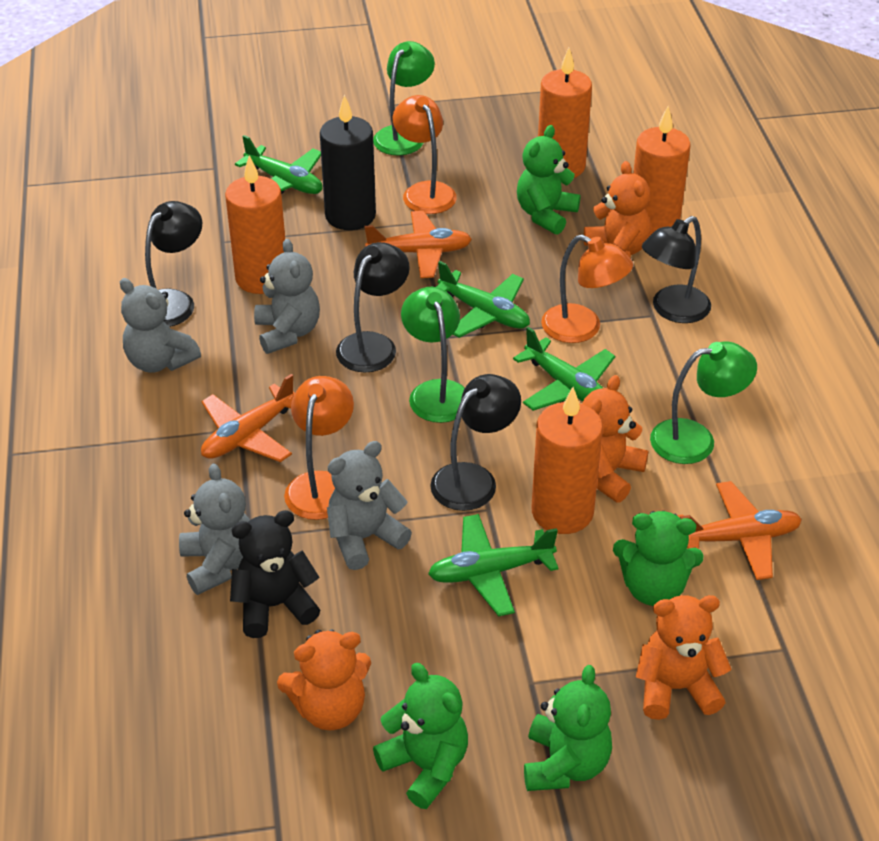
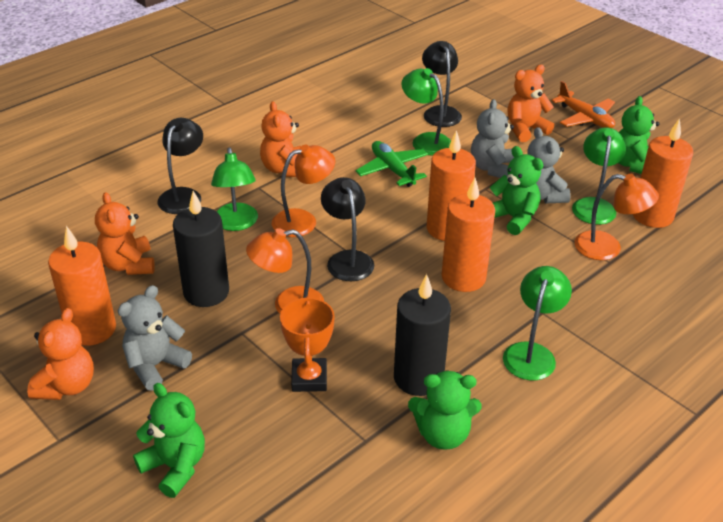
black candle: [320,95,376,230] = 1 -> [173,191,229,307] [394,274,451,396] = 2
black lamp: [145,201,202,327] [336,242,410,373] [430,374,521,511] [642,216,711,323] = 4 -> [157,118,203,214] [321,177,374,281] [422,41,462,127] = 3
black teddy bear: [230,510,320,638] = 1 -> none = 0
green lamp: [373,41,435,156] [401,287,465,423] [650,341,757,464] = 3 -> [211,147,258,231] [401,68,451,156] [503,266,572,380] [572,127,626,225] = 4
green plane: [235,135,323,194] [428,514,559,617] [436,261,530,338] [513,327,615,411] = 4 -> [356,141,428,187] = 1
grey teddy bear: [120,278,201,373] [179,463,250,595] [254,239,320,354] [327,441,412,570] = 4 -> [118,285,192,391] [471,99,514,178] [528,127,571,204] = 3
orange plane: [201,374,295,462] [365,211,472,278] [677,481,802,580] = 3 -> [551,81,615,128] = 1
orange trophy: none = 0 -> [280,296,335,392] = 1

